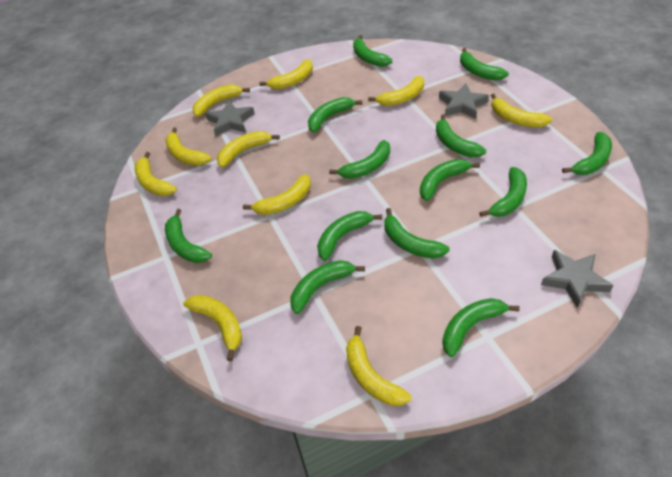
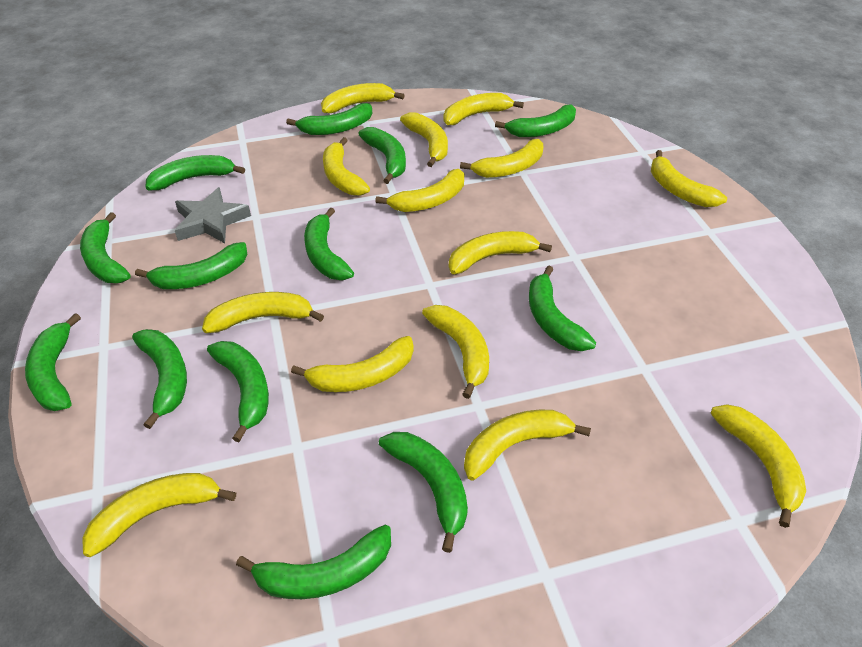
grey star: [205,100,255,136] [439,83,489,119] [541,250,613,308] = 3 -> [175,187,251,243] = 1
yellow banana: [135,152,177,196] [165,128,212,166] [183,295,242,361] [193,84,250,117] [217,131,280,168] [243,174,311,215] [259,60,313,89] [346,326,411,406] [368,76,424,106] [491,93,552,127] = 10 -> [82,473,236,557] [202,292,324,333] [291,336,414,392] [321,83,405,113] [323,137,370,196] [375,169,464,212] [400,112,448,167] [422,305,489,399] [443,93,524,125] [449,231,552,274] [460,139,543,178] [464,410,591,481] [651,150,727,207] [711,404,806,528] = 14

